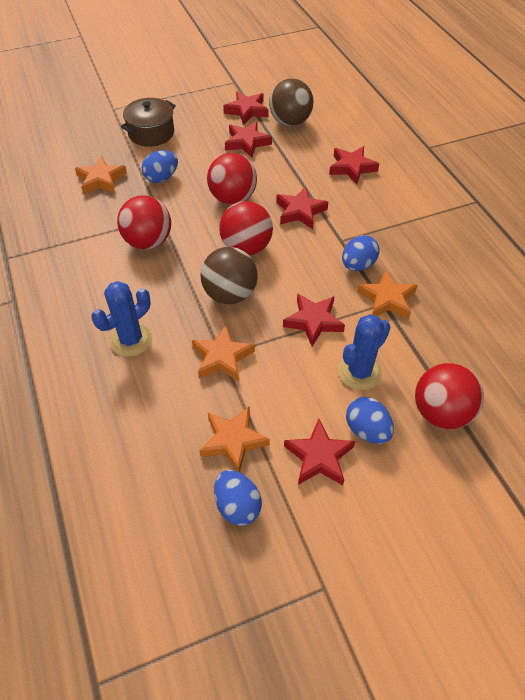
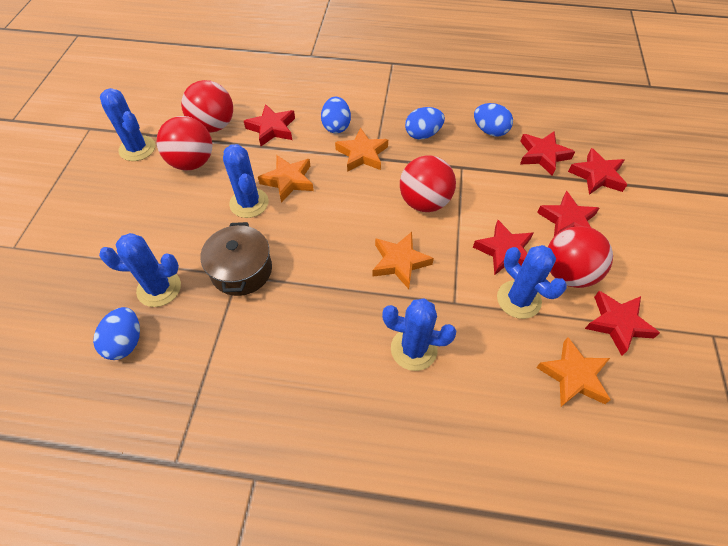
blue cactus: [91,281,152,357] [338,314,391,390] = 2 -> [99,233,181,307] [100,88,155,161] [223,144,269,218] [382,298,456,371] [497,245,567,319] = 5
brown ball: [200,247,258,304] [269,79,313,126] = 2 -> none = 0

